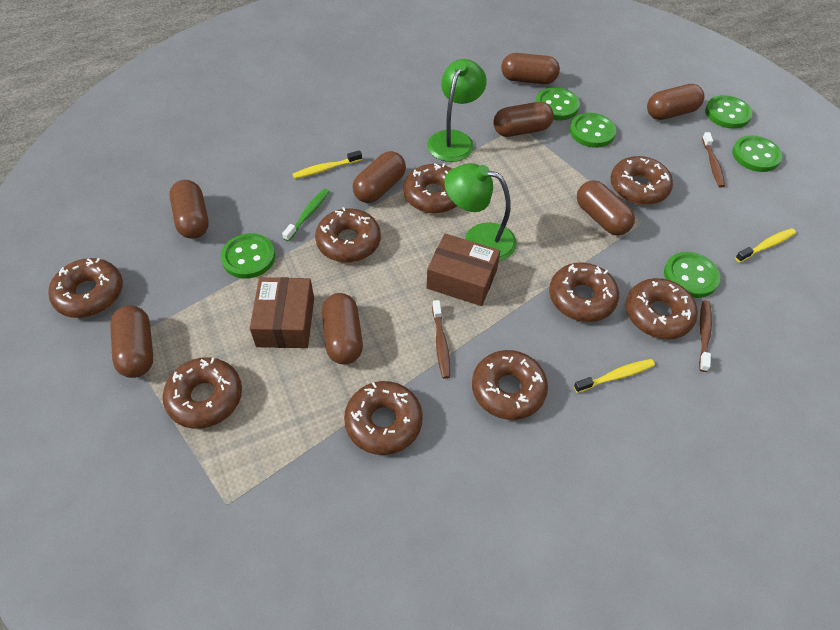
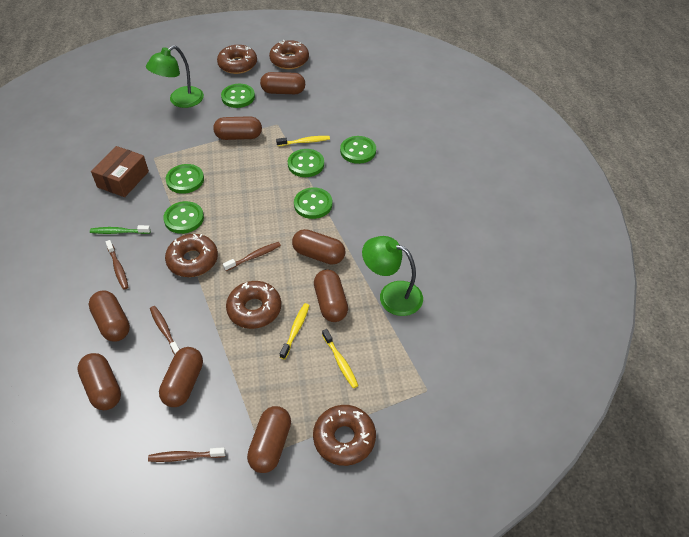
brown box: [250,277,314,348] [426,234,500,306] = 2 -> [91,146,149,197] = 1
brown donut: [48,258,123,318] [163,357,242,429] [315,207,381,262] [344,381,423,455] [403,163,457,214] [472,350,548,420] [549,263,619,322] [610,156,673,205] [626,278,698,339] = 9 -> [165,234,218,277] [217,45,257,74] [226,281,281,329] [269,40,309,69] [313,405,376,466] = 5
brown toothbrush: [432,300,450,379] [699,300,712,372] [702,132,725,188] = 3 -> [106,240,128,290] [148,447,226,462] [150,306,180,355] [223,242,281,271] = 4

